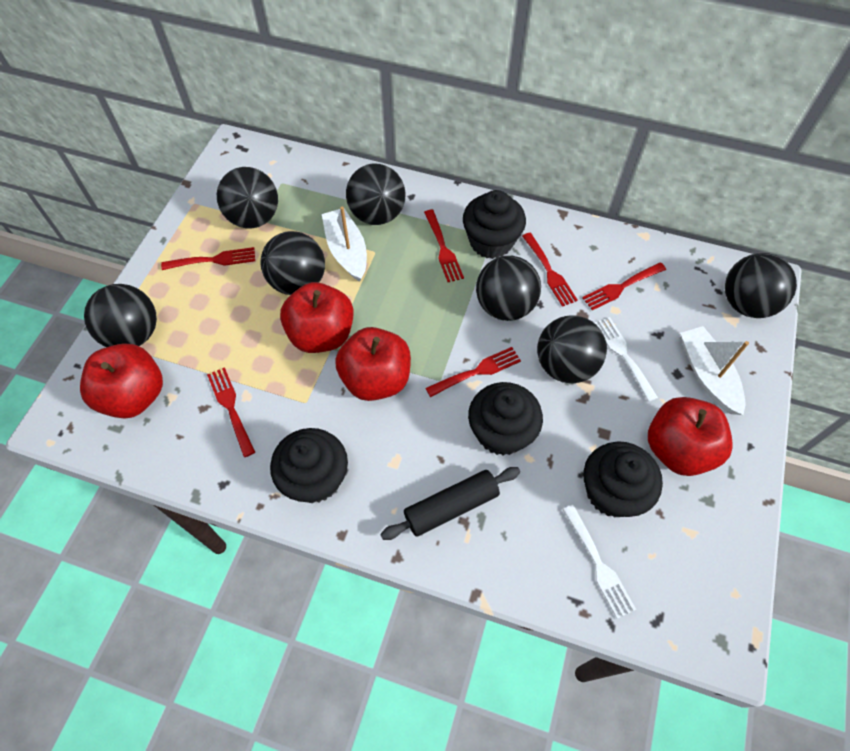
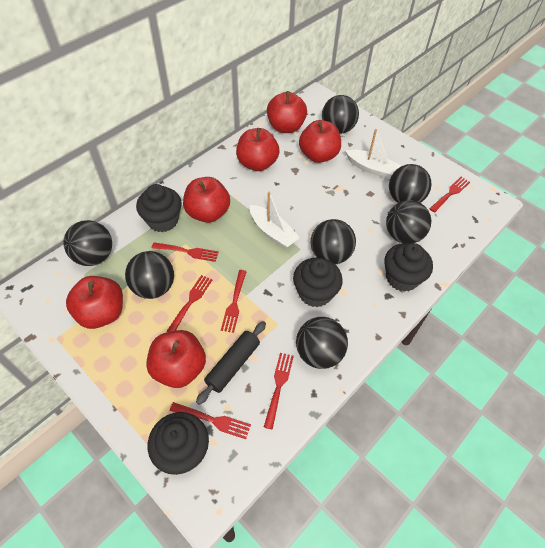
red apple: [80,344,163,419] [280,282,354,353] [335,327,411,401] [648,397,733,476] = 4 -> [66,276,123,329] [146,330,206,388] [183,177,230,223] [236,128,280,171] [267,91,307,133] [299,120,341,163] = 6
white fork: [563,505,636,619] [595,317,658,402] = 2 -> none = 0

